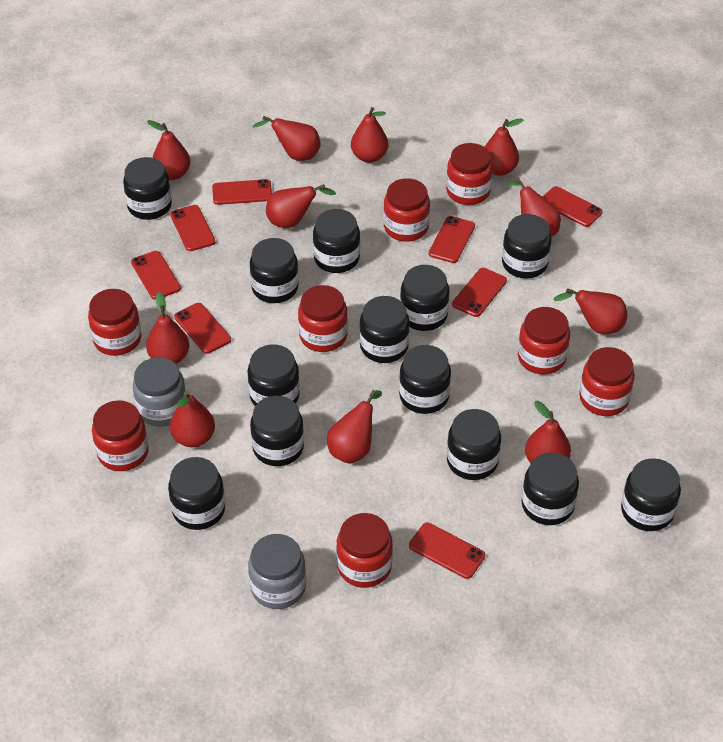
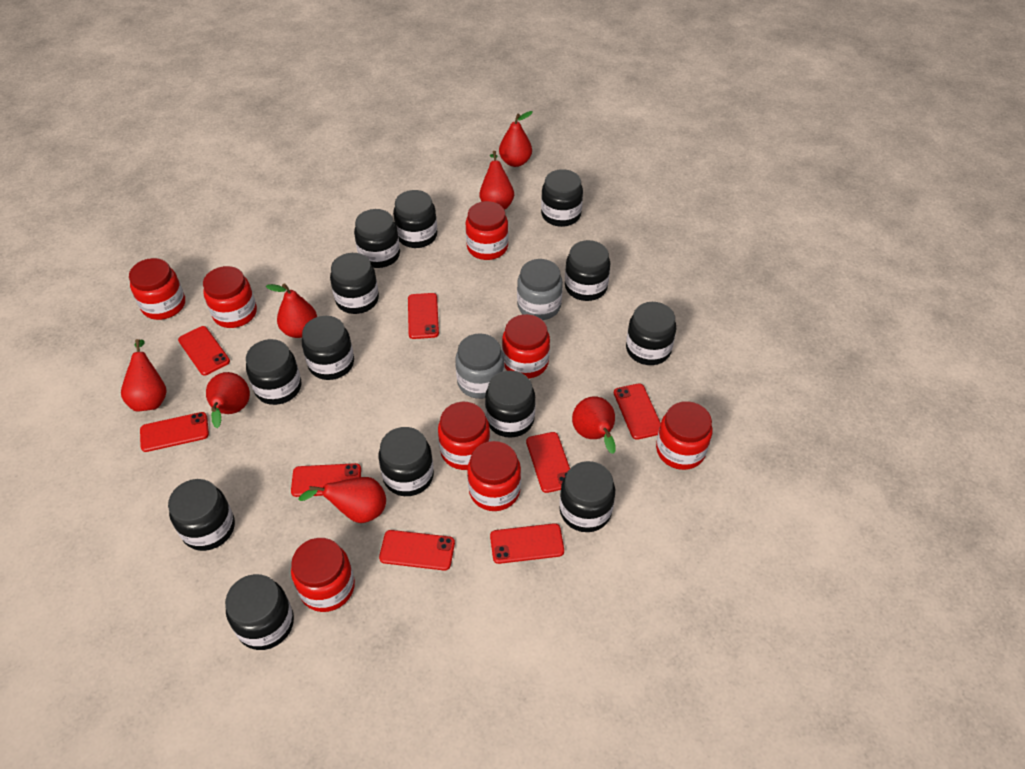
red pear: [146,292,189,364] [147,120,190,180] [170,391,215,447] [253,116,321,161] [266,184,336,228] [327,390,382,464] [351,107,388,163] [485,118,523,176] [507,177,561,237] [525,401,571,463] [553,288,627,334] = 11 -> [121,339,167,412] [206,372,250,428] [266,283,317,338] [298,477,386,523] [479,151,514,210] [499,111,533,167] [572,396,616,454] = 7

